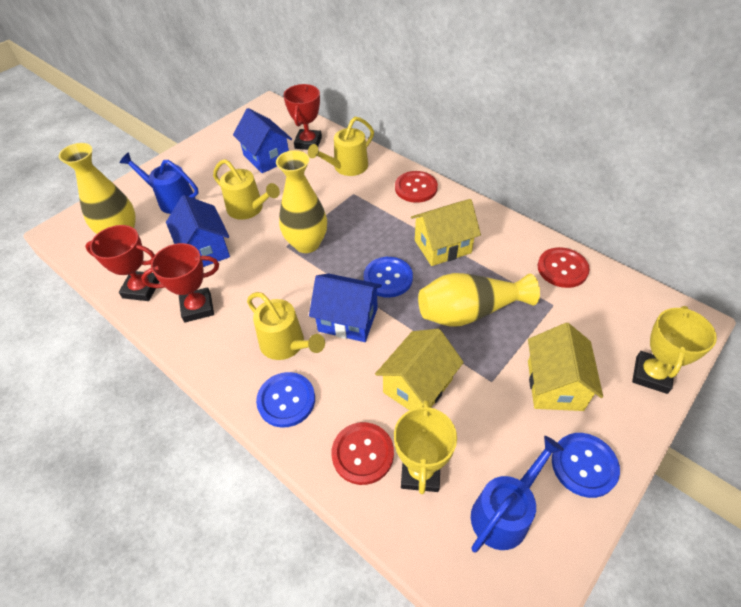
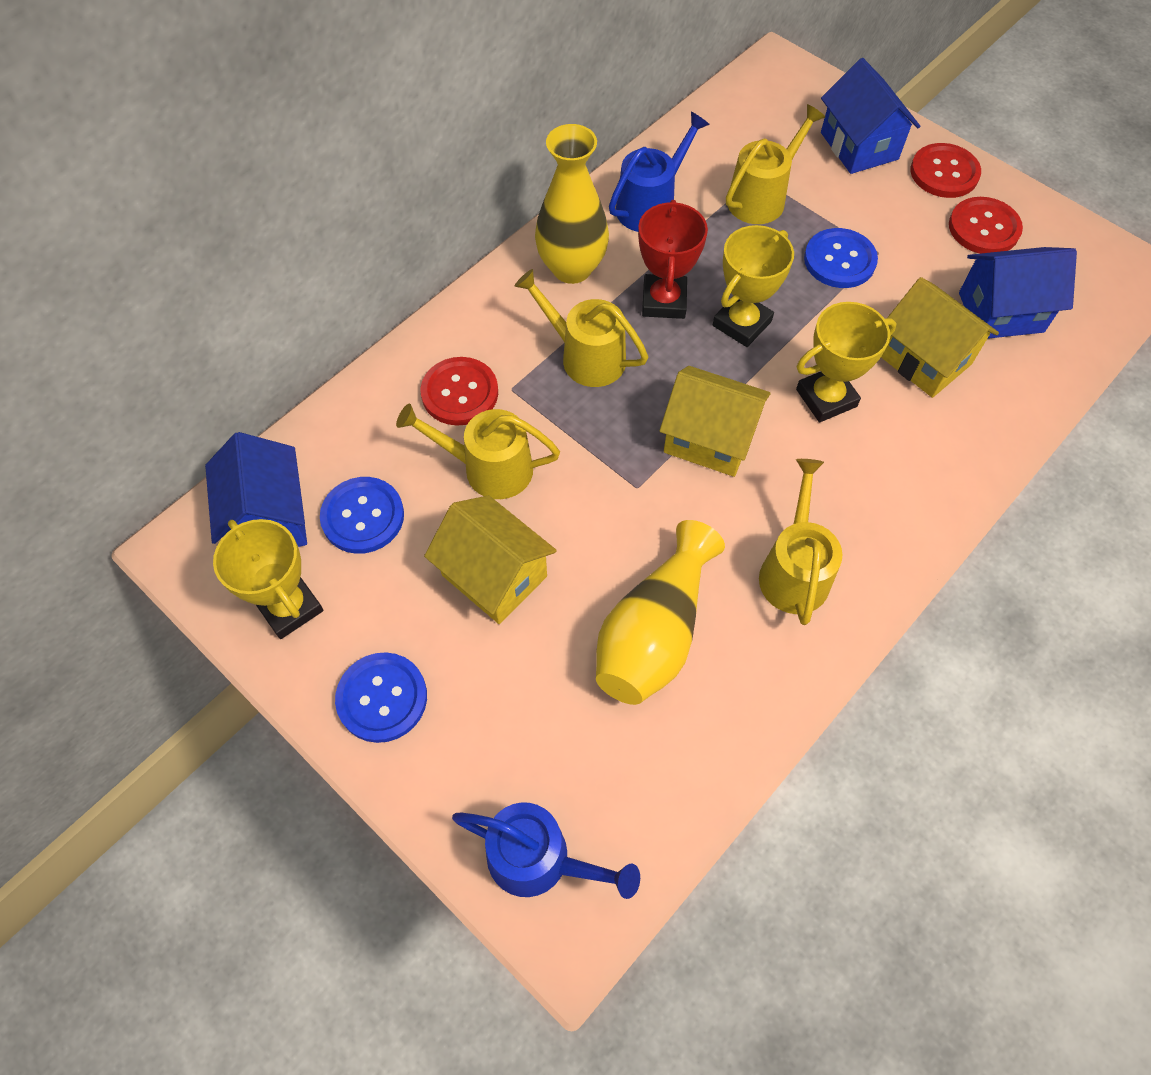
red trophy: [85,225,159,301] [141,243,219,323] [283,84,322,150] = 3 -> [638,200,708,319] = 1
yellow trophy: [394,399,457,494] [632,306,717,394] = 2 -> [213,519,323,639] [713,225,794,347] [796,302,896,422] = 3
yellow vase: [59,143,135,234] [276,150,327,253] [418,273,540,327] = 3 -> [535,124,609,284] [596,520,725,705] = 2
yellow watering can: [213,159,280,219] [247,292,325,360] [308,117,374,176] = 3 -> [396,404,560,499] [514,269,648,387] [726,104,825,224] [759,459,842,625] = 4

